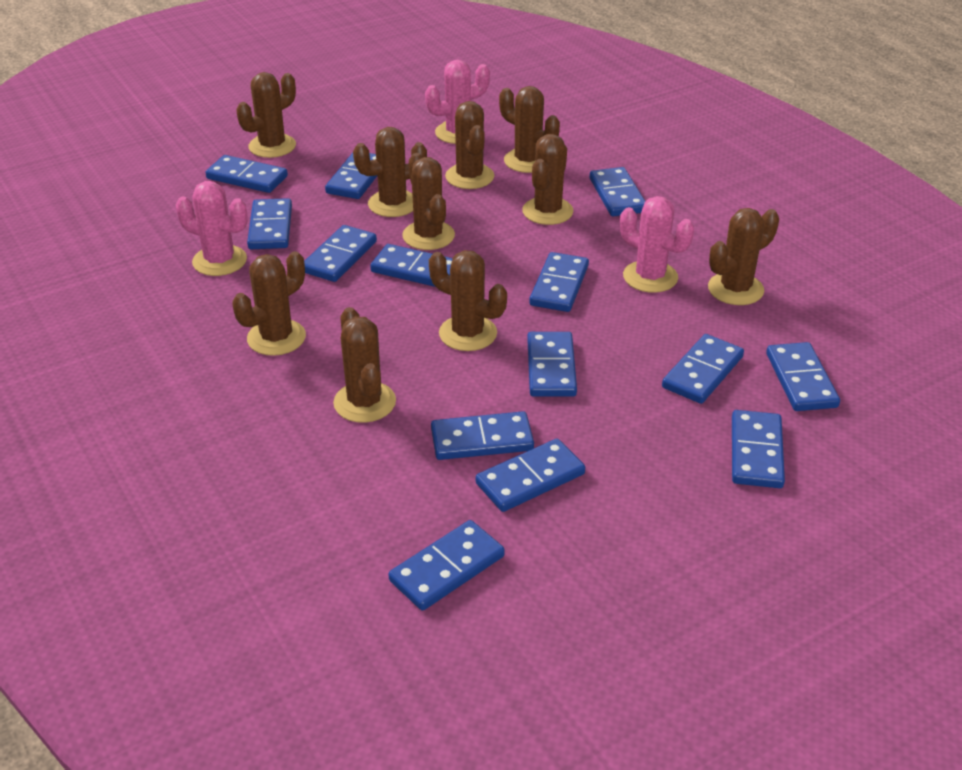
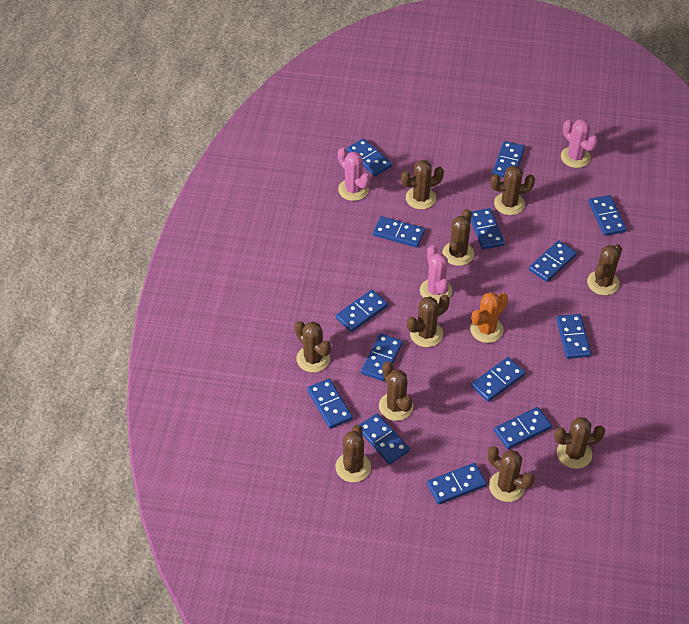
orange cactus: none = 0 -> [470,292,508,343] = 1

